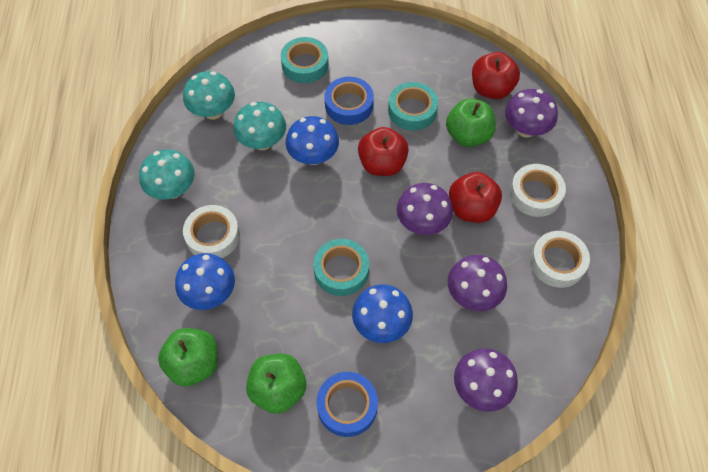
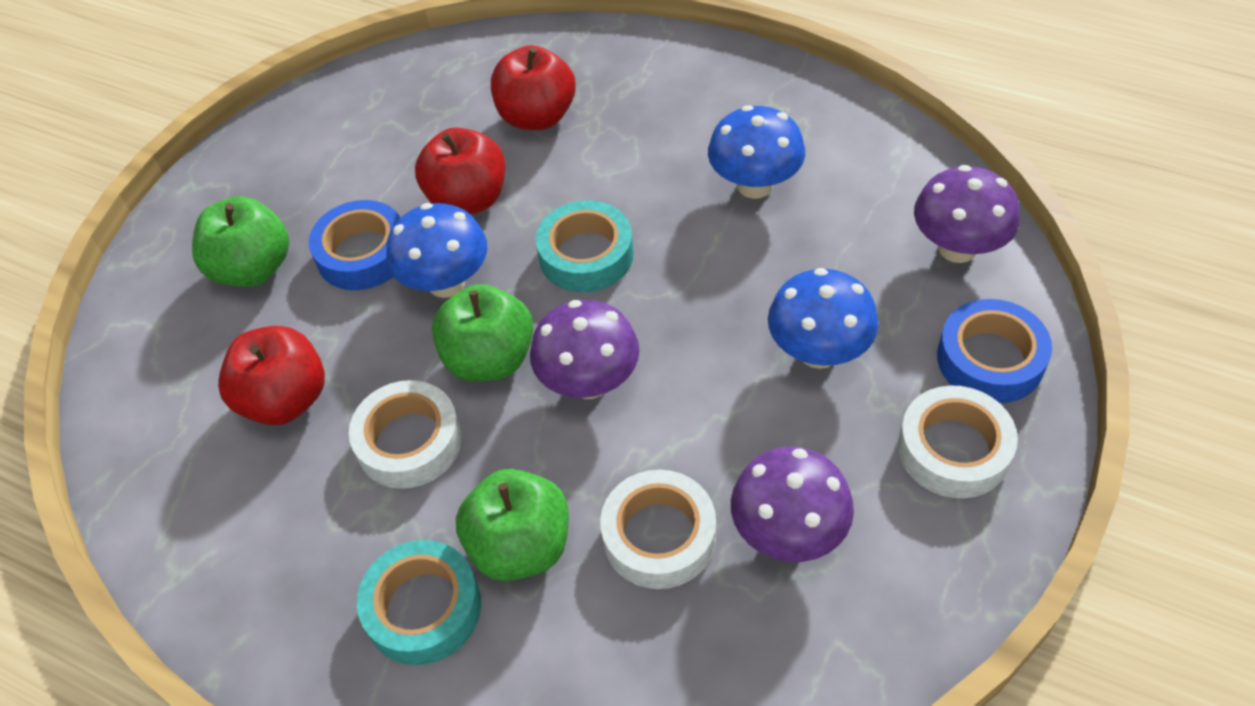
purple mushroom: [397,183,453,235] [448,255,507,311] [454,349,518,411] [505,89,558,137] = 4 -> [530,300,639,399] [731,447,854,562] [914,165,1020,263] = 3
turquoise mushroom: [139,149,195,200] [183,71,235,120] [233,102,286,150] = 3 -> none = 0
turquoise tape: [281,37,329,83] [313,239,369,296] [388,82,438,131] = 3 -> [357,540,481,665] [536,200,634,292] = 2

